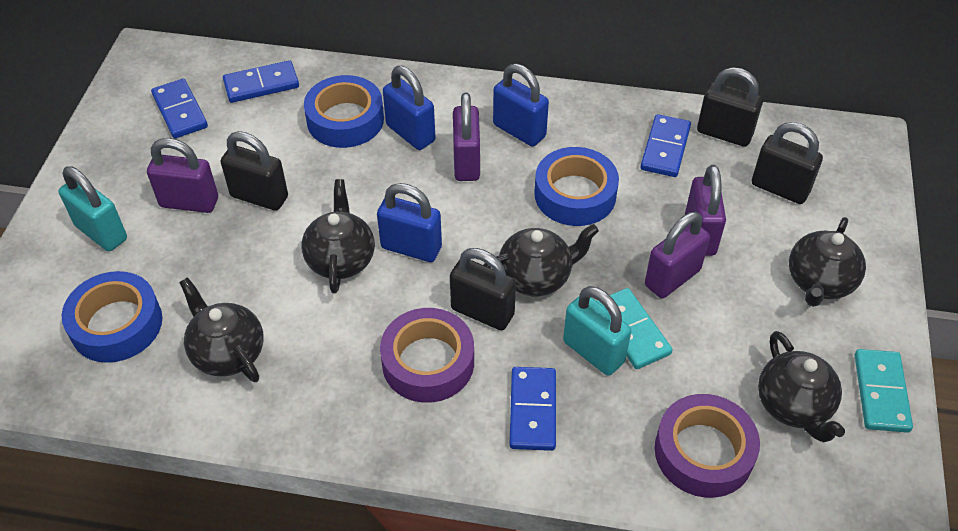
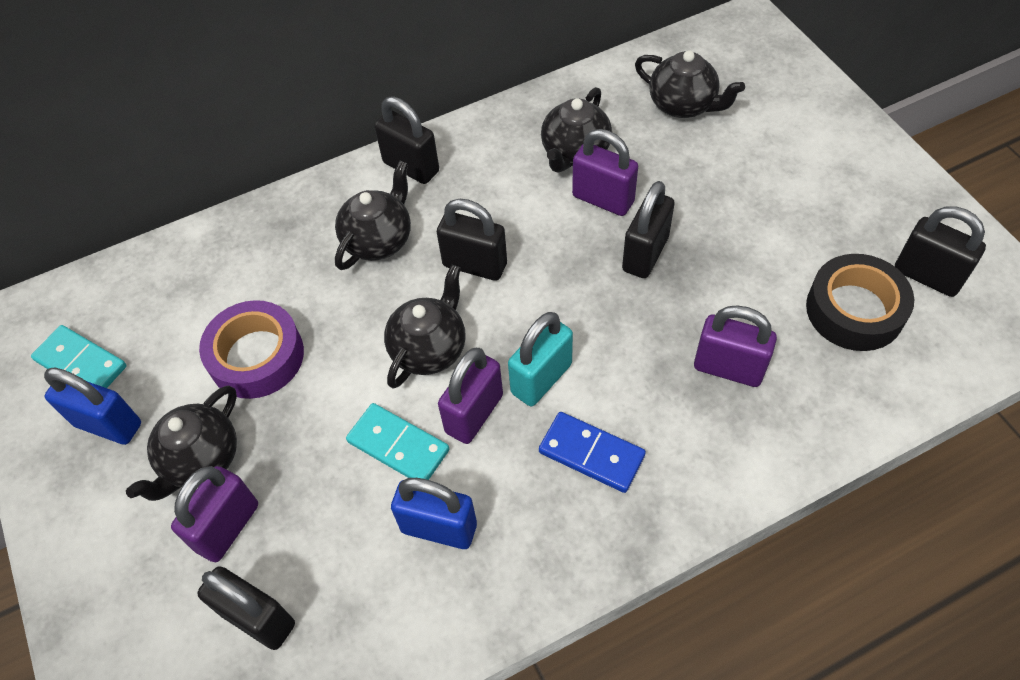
black padlock: [221,131,288,211] [450,248,516,330] [697,67,763,147] [752,122,823,204] = 4 -> [197,566,295,650] [374,96,439,184] [437,199,507,281] [622,181,675,278] [895,207,986,297] = 5
black tape: none = 0 -> [806,254,914,351] = 1
blue domino: [151,79,208,138] [223,60,299,103] [509,367,556,451] [641,114,691,177] = 4 -> [539,412,646,493] = 1
blue padlock: [377,183,442,262] [383,66,435,150] [493,64,549,147] = 3 -> [44,368,141,445] [391,478,477,549] = 2
blue tape: [62,271,162,363] [304,75,384,148] [534,147,619,226] = 3 -> none = 0
purple tape: [380,308,474,403] [655,394,760,498] = 2 -> [199,300,304,399] = 1
turquoise padlock: [59,166,127,251] [563,286,631,376] = 2 -> [508,312,573,406] = 1

